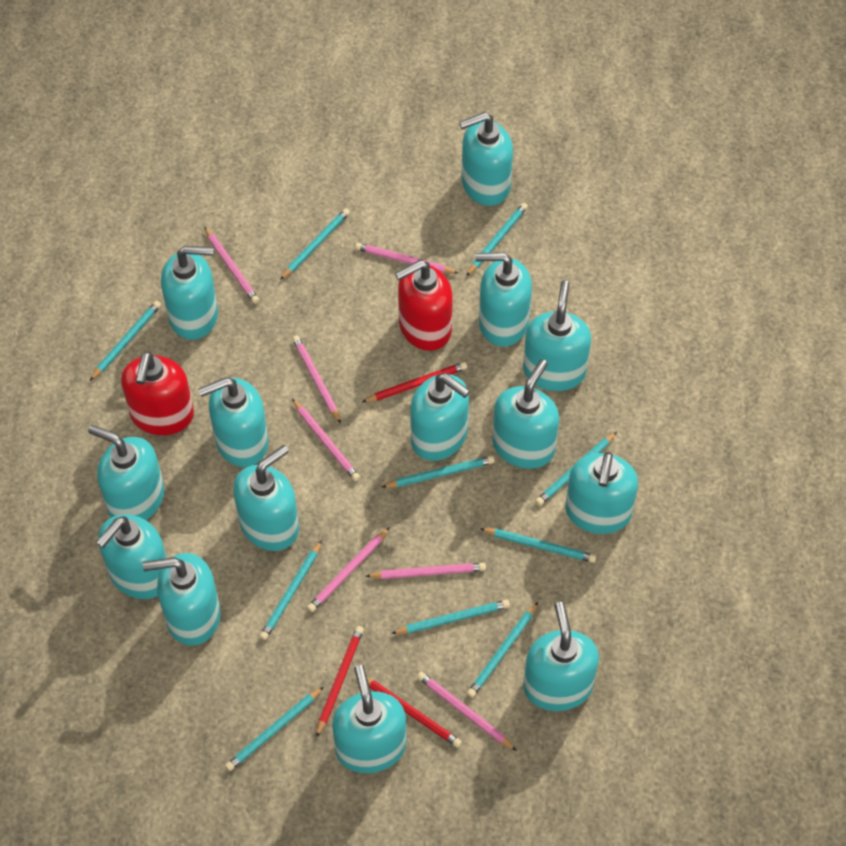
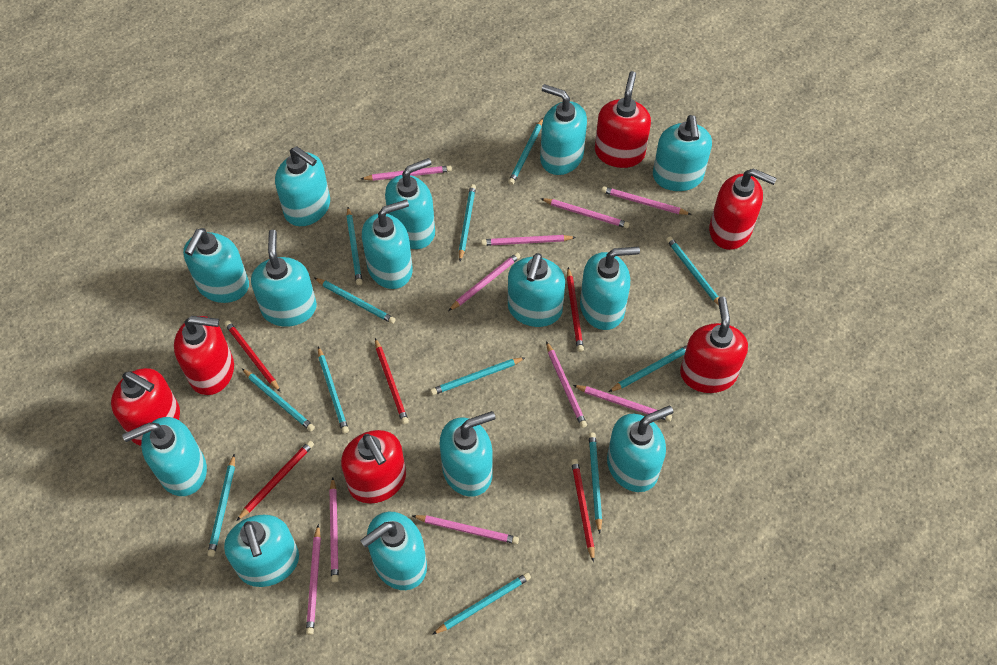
pink pencil: [204,227,259,304] [292,335,341,424] [292,399,360,481] [307,527,390,612] [355,243,458,274] [366,563,486,579] [417,672,517,751] = 7 -> [306,524,321,635] [330,477,339,582] [361,165,452,181] [413,515,519,544] [448,252,521,311] [481,235,576,246] [540,198,630,228] [546,341,587,428] [573,385,672,422] [601,186,692,215] = 10
red pencil: [316,626,364,738] [362,362,467,402] [367,677,462,748] = 3 -> [224,320,280,392] [237,440,314,521] [375,338,409,424] [567,267,584,352] [571,459,595,562] = 5
red soap dispenser: [121,351,194,435] [395,260,453,351] = 2 -> [111,368,180,446] [174,316,234,395] [341,430,406,503] [595,71,651,168] [680,296,748,393] [709,168,777,250] = 6
turquoise pencil: [90,301,161,381] [225,687,323,771] [260,540,322,640] [280,208,350,280] [382,456,495,488] [391,599,510,634] [466,203,528,276] [467,602,538,698] [480,528,596,563] [536,432,617,506] = 10 -> [207,454,235,557] [242,369,315,431] [314,278,396,324] [318,347,349,434] [346,207,363,285] [430,357,526,395] [432,572,531,635] [459,184,476,261] [508,118,543,185] [589,432,602,534] [609,346,687,392] [666,237,719,305] = 12

